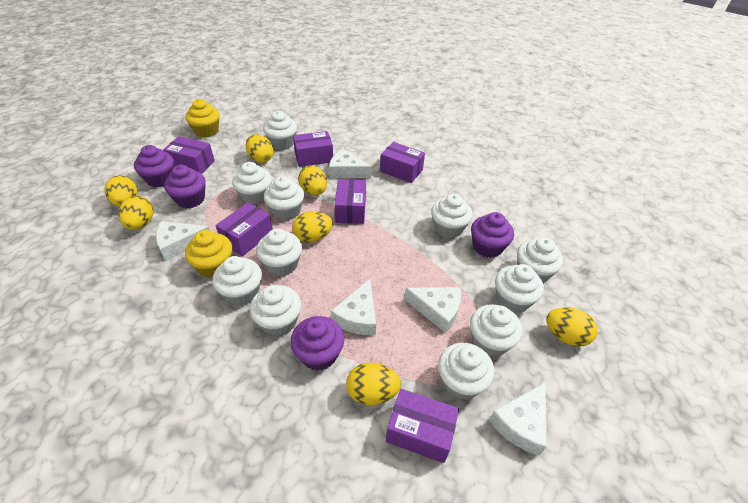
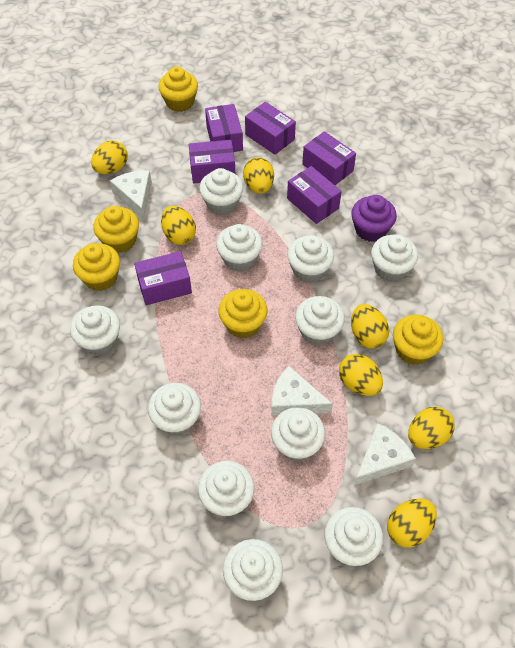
purple cupcake: [134,145,174,188] [164,165,206,208] [290,316,344,371] [471,212,514,258] = 4 -> [351,195,397,242] = 1
white cheese: [156,221,210,261] [329,149,372,178] [331,279,376,335] [404,287,461,333] [489,382,547,456] = 5 -> [110,170,152,220] [271,366,333,416] [354,423,416,485] = 3
yellow cupcake: [185,99,220,138] [185,230,232,278] = 2 -> [73,243,120,291] [93,206,139,253] [158,66,198,112] [218,289,267,338] [393,315,443,365] = 5

